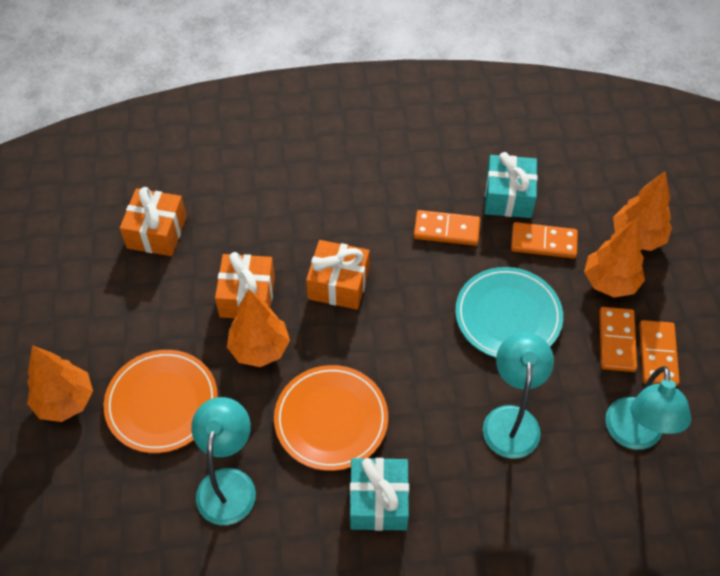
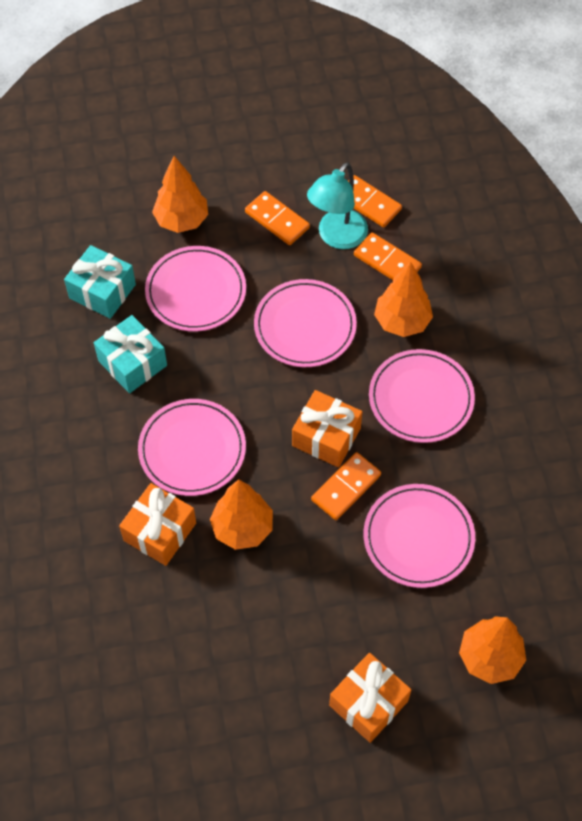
orange plate: [104,350,218,453] [274,365,388,471] = 2 -> none = 0
pink plate: none = 0 -> [138,399,246,496] [145,246,246,332] [254,279,357,367] [364,484,475,588] [369,349,475,443] = 5
turquoise lamp: [191,397,256,525] [483,332,554,458] [605,366,691,450] = 3 -> [307,162,368,249] = 1
turquoise plate: [455,267,563,358] = 1 -> none = 0

